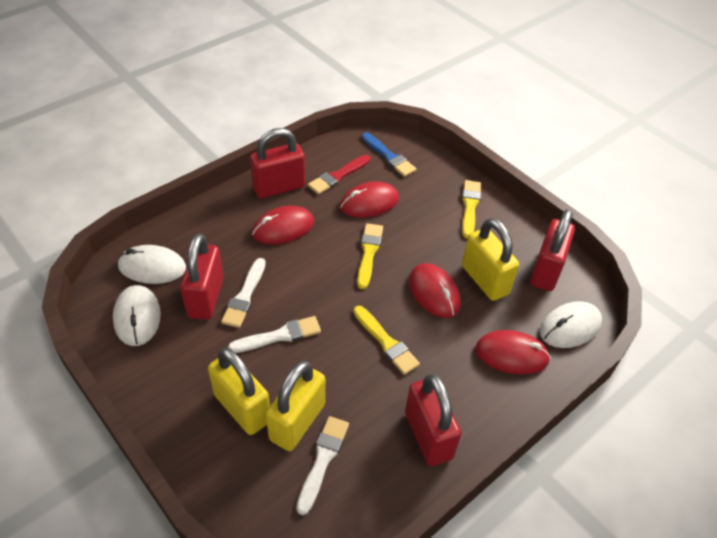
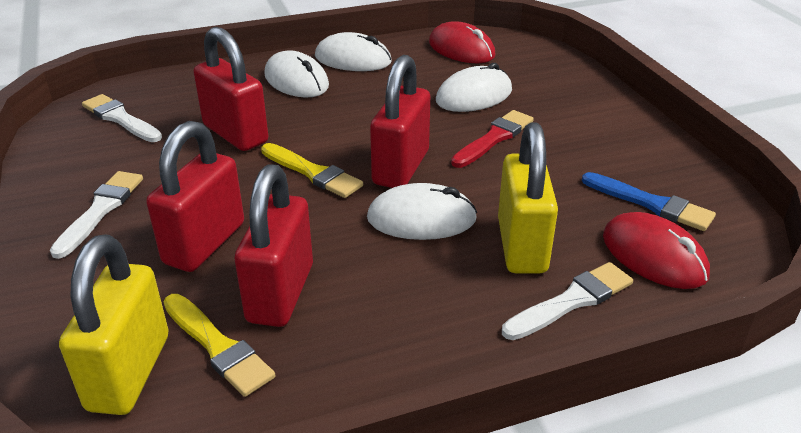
red mouse: [252,206,314,244] [340,181,399,218] [409,263,461,318] [475,330,551,375] = 4 -> [429,21,496,63] [603,212,710,289] = 2
white mouse: [113,285,161,346] [118,245,186,284] [540,301,602,348] = 3 -> [264,50,329,98] [315,32,392,71] [367,183,477,240] [436,63,512,112] = 4
yellow brush: [354,306,420,375] [357,223,383,289] [462,180,481,239] = 3 -> [163,294,275,397] [261,143,363,198] = 2
yellow padlock: [208,348,270,435] [266,361,325,451] [462,218,519,301] = 3 -> [59,234,169,415] [498,122,558,273] = 2

